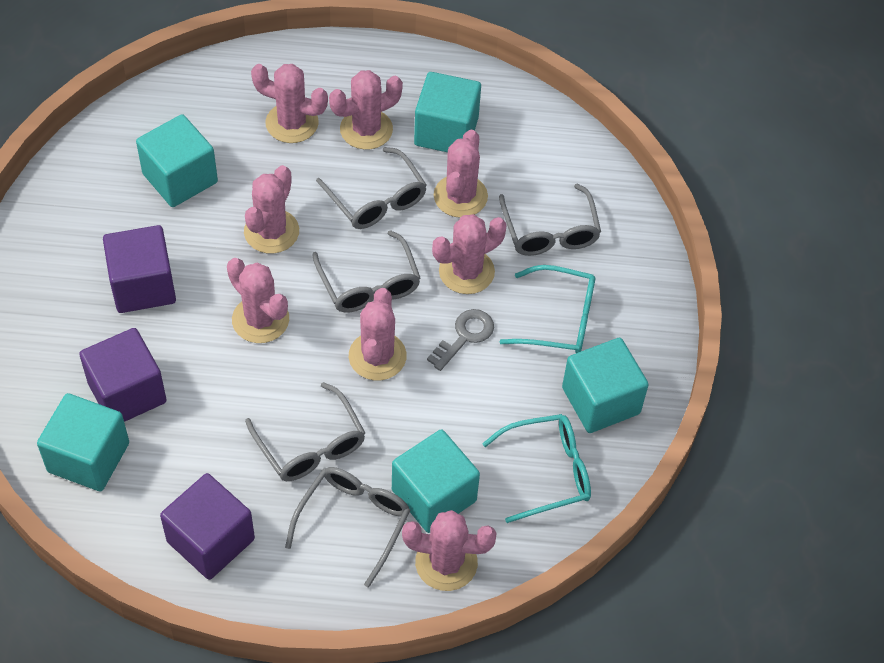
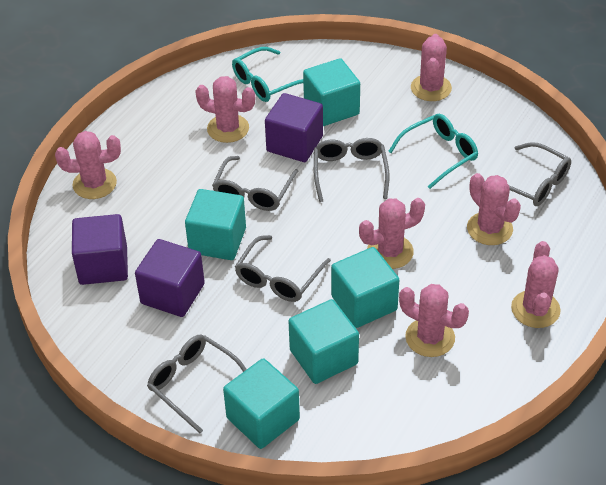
grey key: [427,309,494,371] = 1 -> none = 0
pink cactus: [227,258,289,343] [244,165,299,254] [251,64,328,143] [329,70,403,150] [349,288,406,381] [402,510,497,591] [432,214,507,294] [434,130,488,218] = 8 -> [55,131,121,199] [195,76,255,143] [359,198,425,269] [399,284,469,357] [411,34,452,101] [467,173,521,245] [511,241,561,328] = 7

